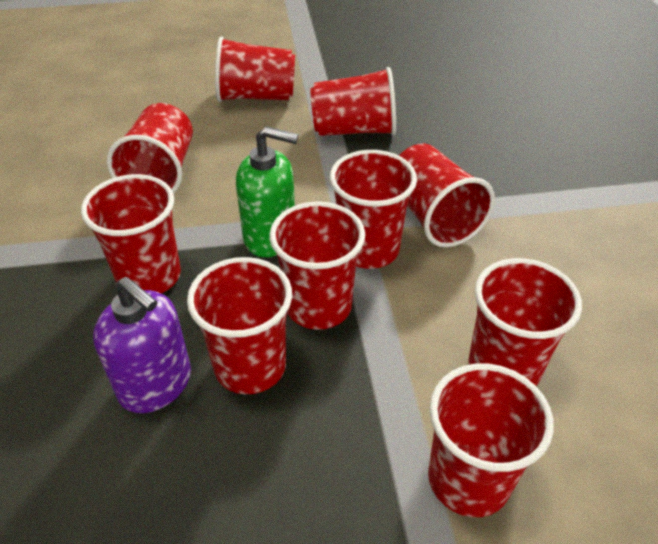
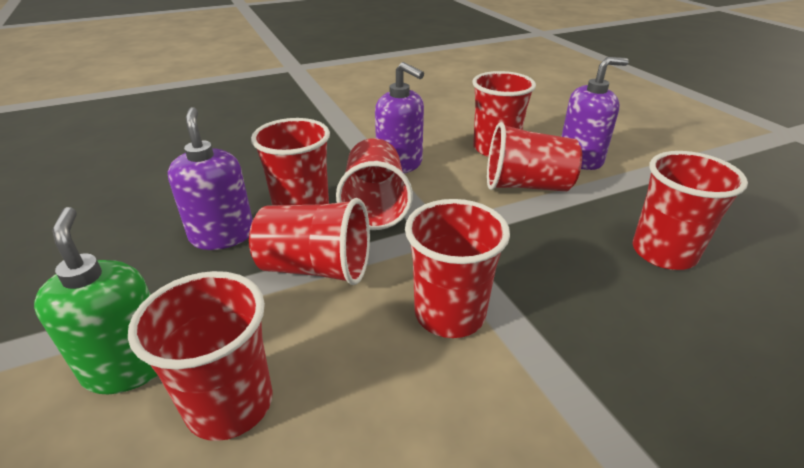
purple soap dispenser: [93,277,191,413] = 1 -> [168,107,253,250] [375,62,424,174] [561,57,629,170] = 3
red cup: [81,174,181,294] [107,103,193,193] [187,257,292,394] [215,36,295,102] [269,201,365,330] [310,67,396,136] [330,150,417,269] [399,144,495,247] [428,363,554,517] [468,258,582,386] = 10 -> [128,271,273,441] [249,198,370,285] [251,118,330,206] [336,138,413,230] [405,199,510,338] [472,71,536,157] [487,122,582,192] [633,151,748,270] = 8

